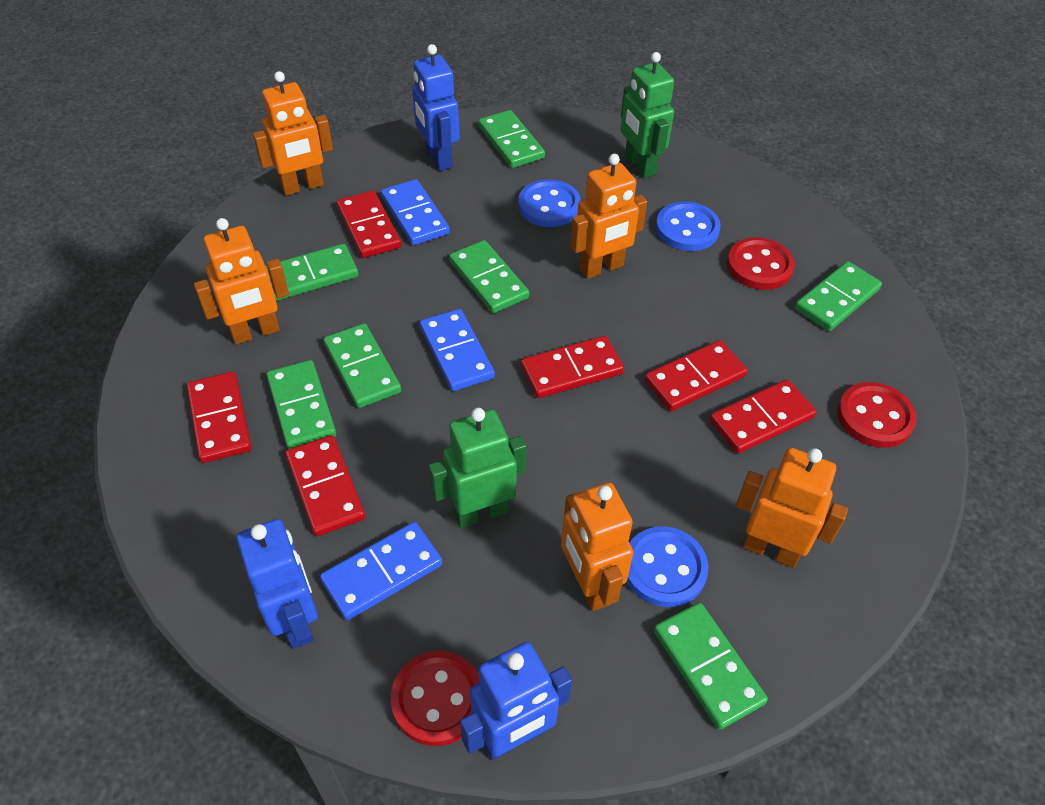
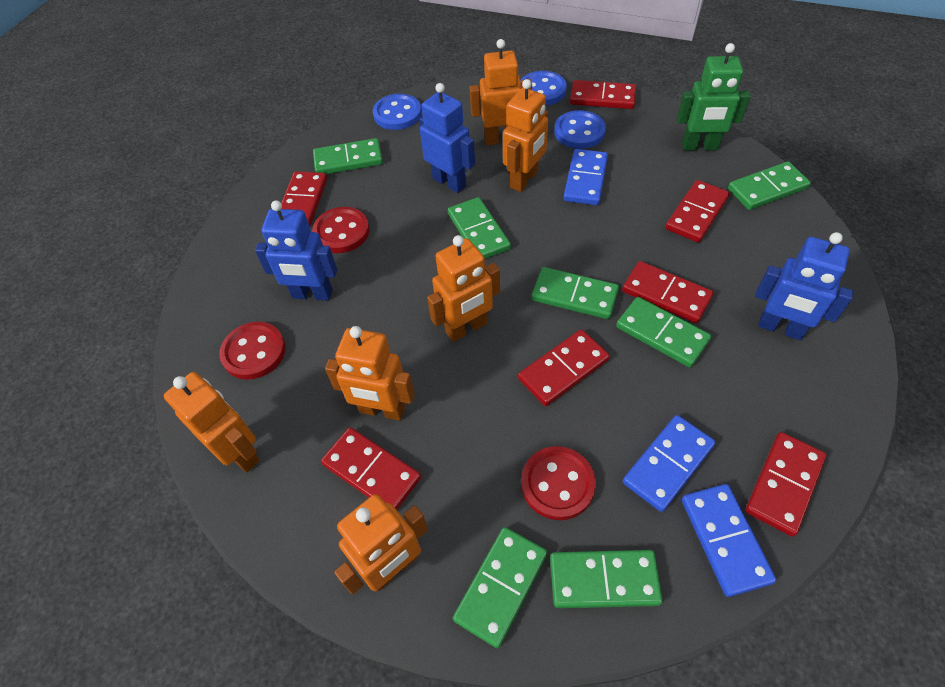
green robot: [429,408,527,528] [620,52,674,178] = 2 -> [677,43,751,151] = 1
orange robot: [194,218,289,344] [253,71,333,196] [561,483,633,611] [570,154,647,279] [736,448,848,568] = 5 -> [164,372,260,473] [325,326,415,421] [334,494,428,594] [427,235,500,342] [469,39,532,145] [503,79,548,192] = 6
red domino: [187,372,252,463] [285,435,365,536] [336,190,401,258] [521,336,624,398] [645,340,748,411] [710,379,817,454] = 6 -> [281,171,327,226] [321,427,421,510] [518,329,610,406] [570,80,636,109] [622,261,714,323] [665,180,730,243] [745,432,827,537] = 7

